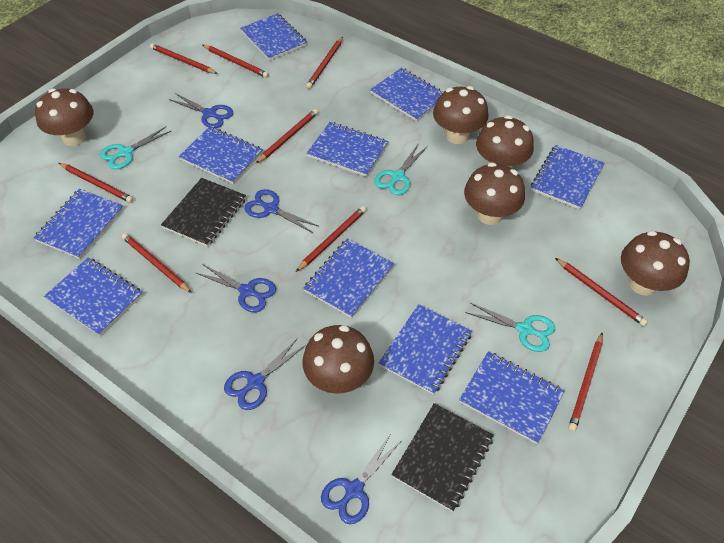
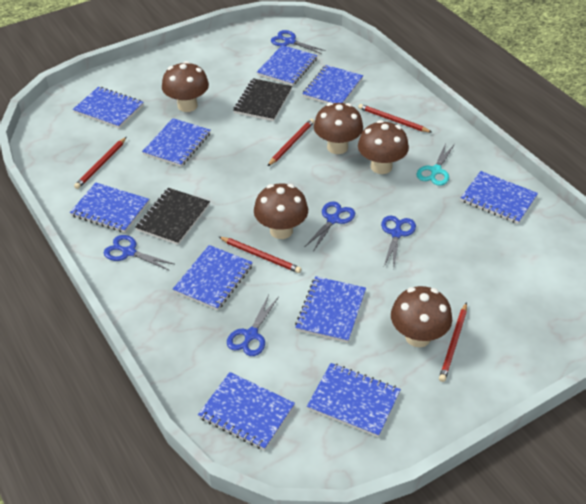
brown mushroom: [35,88,93,146] [303,325,374,394] [433,86,488,144] [464,162,525,225] [476,115,534,168] [621,231,690,296] = 6 -> [162,61,209,112] [254,183,308,239] [314,102,363,154] [358,120,409,174] [391,286,452,347] = 5
red pencil: [59,163,134,203] [122,233,192,293] [150,43,218,74] [203,45,269,78] [256,109,318,163] [296,206,366,272] [306,37,343,89] [555,258,648,326] [568,332,603,432] = 9 -> [74,137,127,189] [219,237,301,273] [268,119,314,166] [358,104,432,133] [439,302,467,382] = 5
turquoise scissors: [100,127,171,169] [374,143,428,195] [466,303,555,352] = 3 -> [417,143,455,186] = 1

